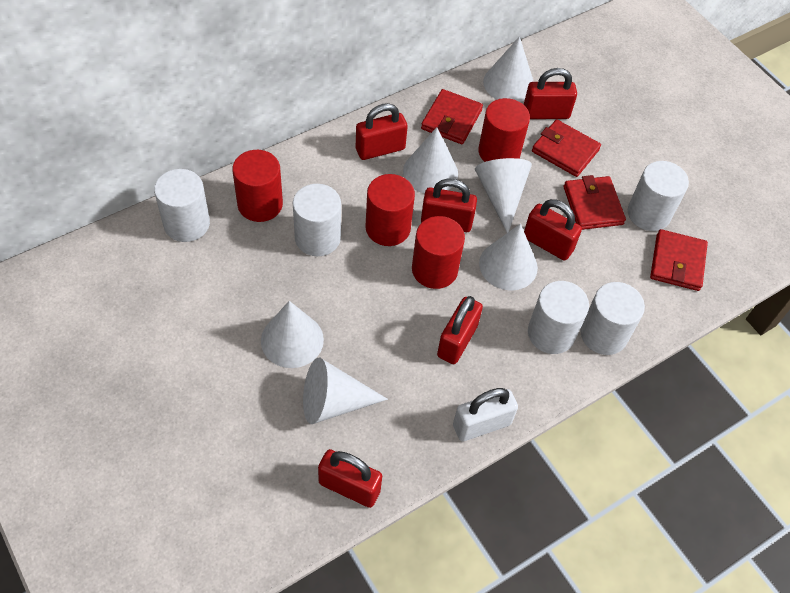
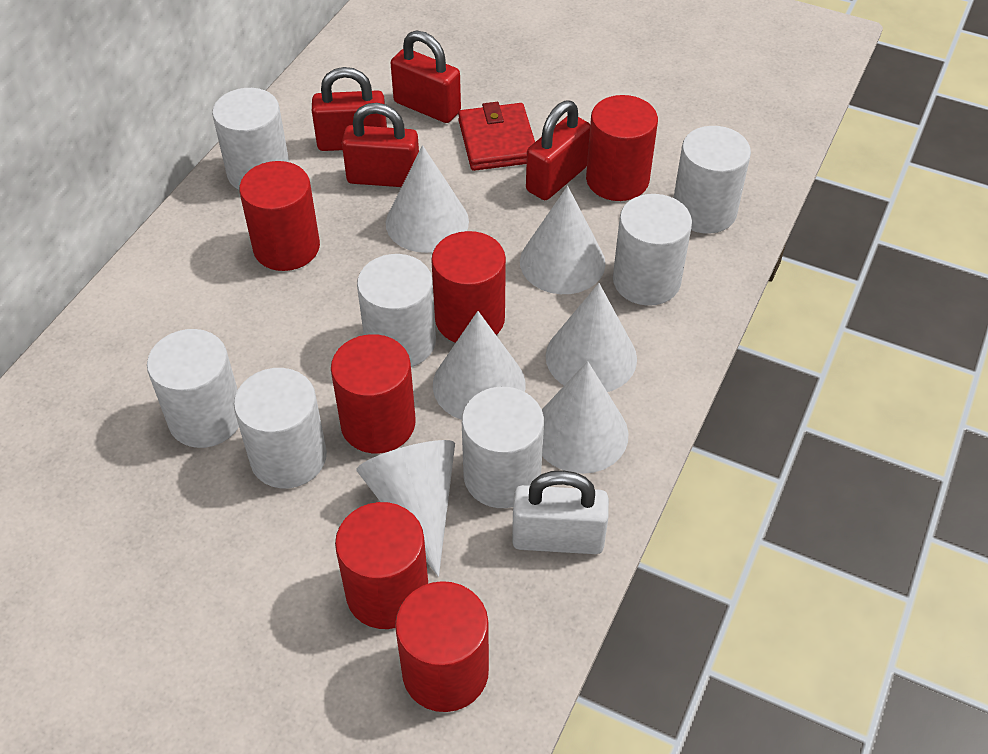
red cylinder: [232,150,283,222] [365,174,415,246] [412,216,465,289] [478,98,530,162] = 4 -> [239,161,320,271] [331,334,416,453] [335,502,428,629] [395,581,489,712] [431,231,506,343] [586,95,658,201] = 6
red padlock: [318,449,382,508] [356,103,408,160] [421,179,477,232] [437,296,483,364] [524,68,577,119] [524,199,582,261] = 6 -> [312,67,387,151] [342,103,419,187] [391,30,461,123] [526,100,590,200] = 4
red wallet: [421,89,483,144] [532,119,601,177] [564,175,626,230] [650,229,708,291] = 4 -> [458,102,535,171] = 1
white cylinder: [154,169,210,242] [293,184,341,256] [528,281,589,354] [580,282,645,355] [628,161,689,231] = 5 -> [147,329,239,448] [212,88,289,190] [234,368,327,488] [357,254,436,367] [462,387,544,508] [613,194,692,306] [674,126,751,234] = 7

